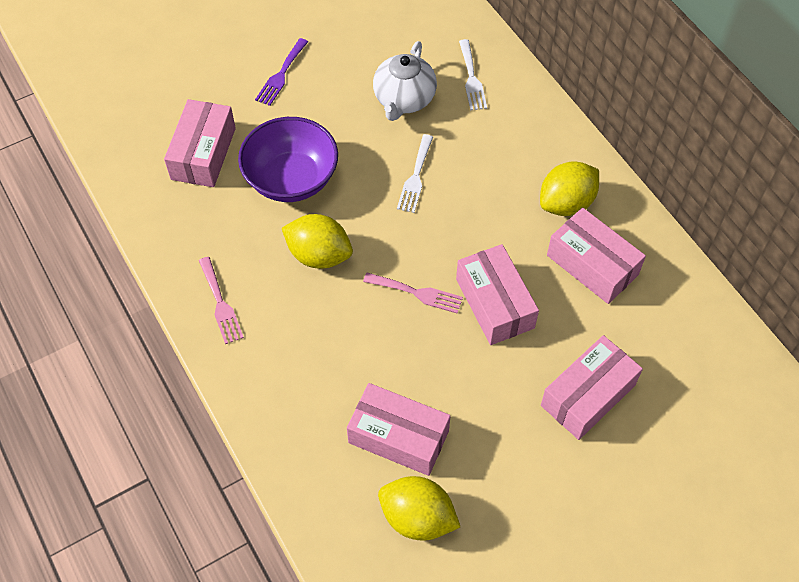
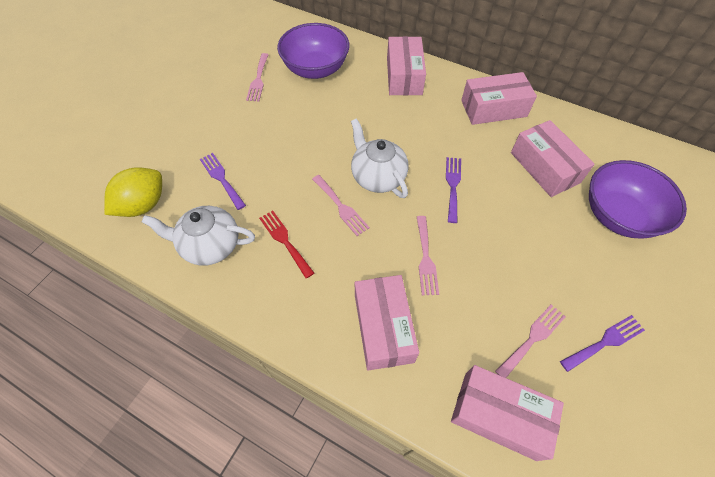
pink fork: [199,257,244,344] [363,273,463,313] = 2 -> [246,53,269,101] [312,175,370,236] [417,216,439,295] [495,305,566,378] = 4
purple bowl: [238,117,338,202] = 1 -> [277,23,349,79] [589,160,687,239] = 2
purple fork: [255,38,308,106] = 1 -> [200,153,246,210] [446,157,461,223] [560,315,645,372] = 3
red fork: none = 0 -> [259,211,314,278] = 1
white fork: [397,134,433,213] [459,39,487,110] = 2 -> none = 0
white teapot: [373,41,437,121] = 1 -> [142,206,255,266] [351,118,409,198] = 2
yellow lemon: [282,214,353,268] [378,476,460,541] [540,161,599,216] = 3 -> [104,167,162,217] = 1

